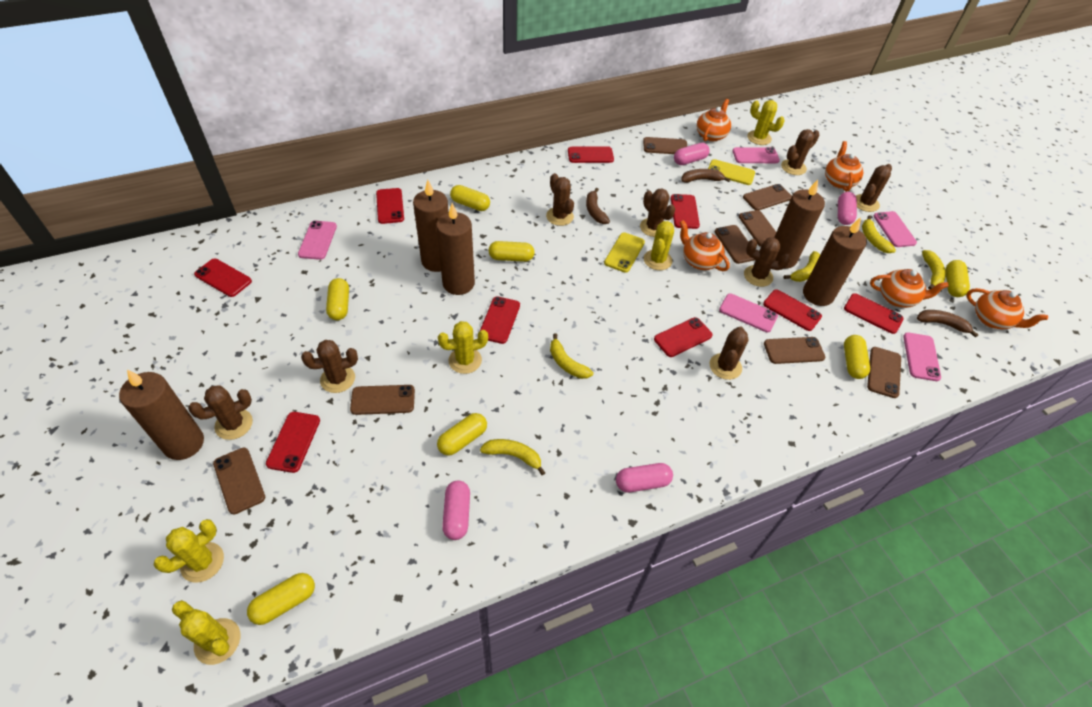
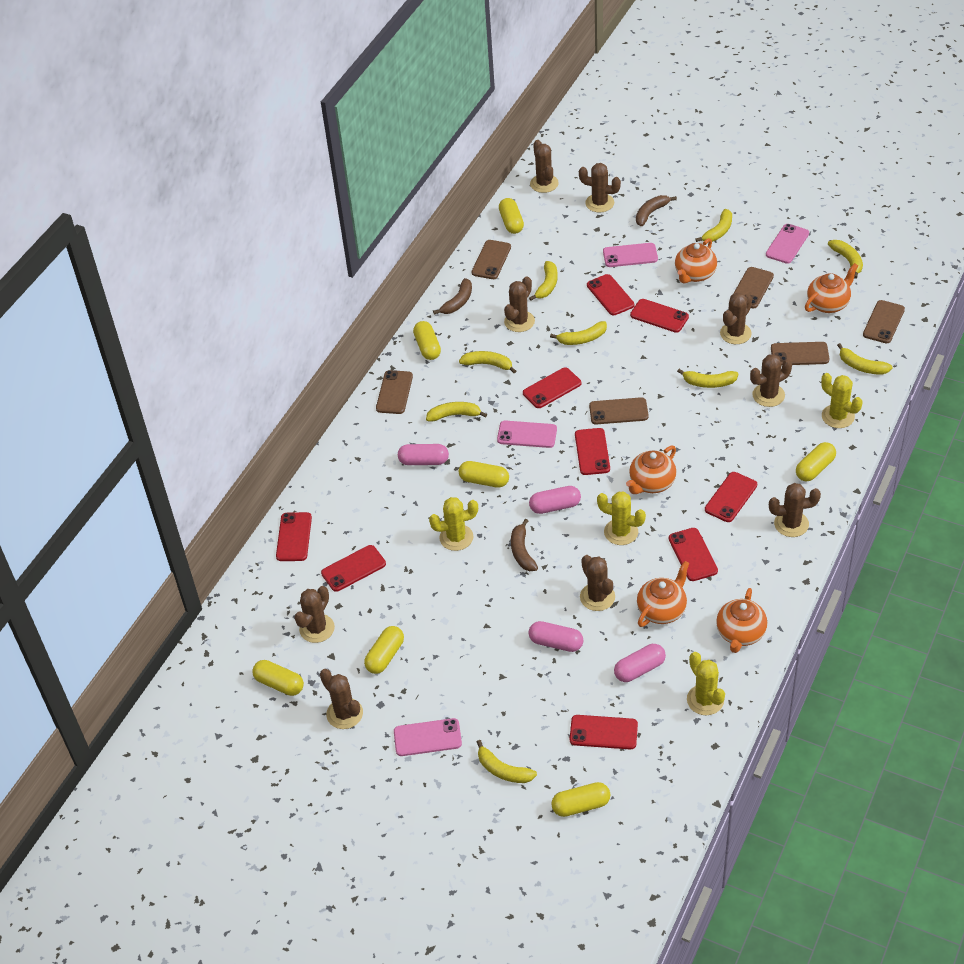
brown cactus: [188,385,253,440] [301,340,358,393] [546,173,574,226] [640,188,675,237] [709,326,749,380] [744,237,790,287] [781,129,819,175] [856,164,892,212] = 8 -> [294,586,335,643] [320,669,363,729] [504,276,535,332] [530,140,559,193] [579,163,621,212] [580,555,615,611] [720,293,752,344] [750,354,792,407] [769,483,821,537] = 9
brown candle: [119,370,204,460] [413,180,449,272] [436,203,475,295] [774,180,825,268] [803,217,867,306] = 5 -> none = 0
brown phone: [213,448,265,514] [350,385,415,415] [643,137,688,154] [715,225,756,264] [739,210,776,247] [743,184,792,210] [764,337,825,364] [867,347,901,398] = 8 -> [376,370,413,414] [472,240,511,279] [589,397,649,424] [733,267,774,309] [771,342,829,365] [863,300,905,343] = 6
pink phone: [298,221,337,260] [719,294,778,332] [732,147,780,163] [874,211,917,247] [903,332,941,381] = 5 -> [394,718,462,756] [497,421,557,448] [603,243,658,267] [766,224,809,264] = 4
yellow banana: [480,439,545,475] [550,333,593,379] [783,251,820,282] [862,215,896,253] [922,250,946,290] = 5 -> [426,402,487,421] [459,351,516,374] [477,740,537,783] [529,261,558,301] [550,321,607,345] [677,369,739,388] [695,209,732,242] [828,240,863,279] [837,343,893,375] = 9
yellow cactus: [153,519,224,583] [172,600,240,665] [438,321,488,374] [644,221,674,270] [747,100,785,145] = 5 -> [429,497,478,551] [597,492,646,545] [687,652,725,715] [821,373,862,428] = 4
yellow phone: [604,232,645,273] [708,159,755,185] = 2 -> none = 0

